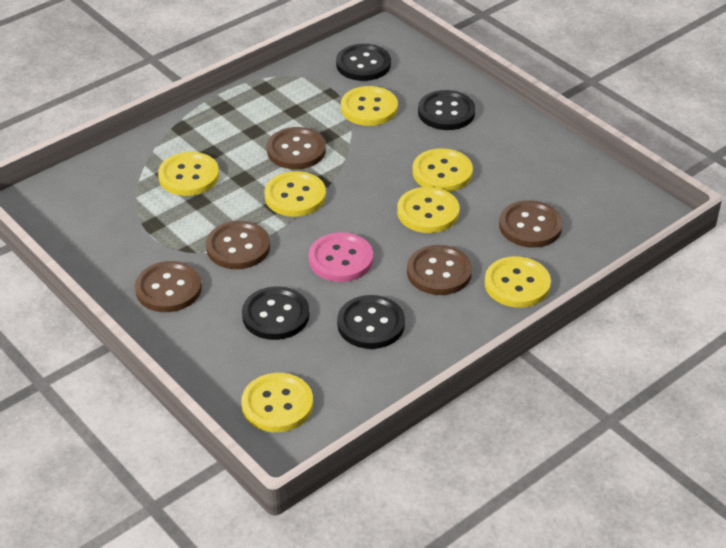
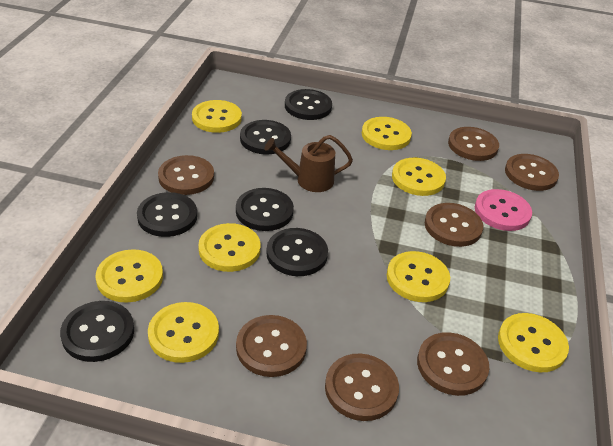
black button: [242,286,309,340] [336,44,391,81] [337,295,405,349] [418,90,475,130] = 4 -> [60,301,134,362] [137,192,197,237] [236,188,294,231] [240,120,291,155] [266,228,328,276] [285,89,332,120] = 6
brown button: [135,261,202,312] [206,221,270,269] [267,127,326,169] [407,245,472,295] [499,200,563,248] = 5 -> [158,155,214,195] [236,315,307,377] [325,353,399,421] [417,332,489,396] [425,203,483,247] [448,127,499,161] [505,154,559,191] = 7
brown watering can: none = 0 -> [264,135,353,192] = 1
yellow button: [158,152,219,196] [241,373,313,432] [264,171,326,217] [341,86,398,126] [397,187,460,233] [412,148,473,192] [485,256,551,308] = 7 -> [96,249,163,303] [148,302,219,363] [192,100,242,133] [198,223,261,272] [362,117,412,150] [387,251,450,302] [392,158,446,196] [498,313,569,372] = 8

